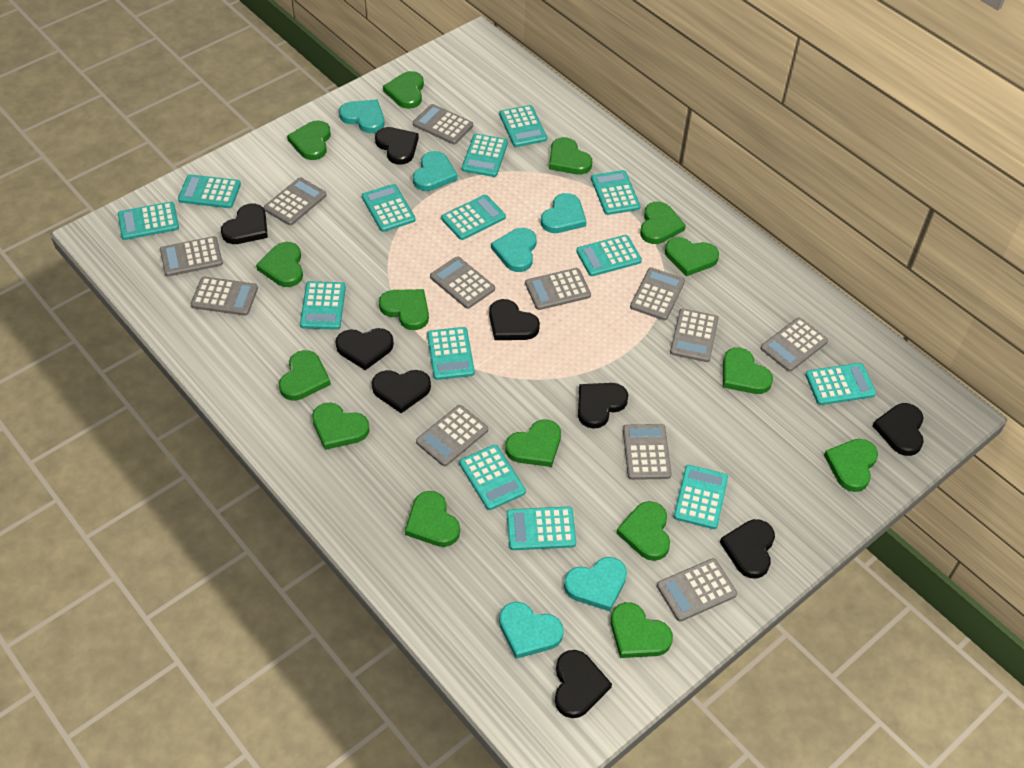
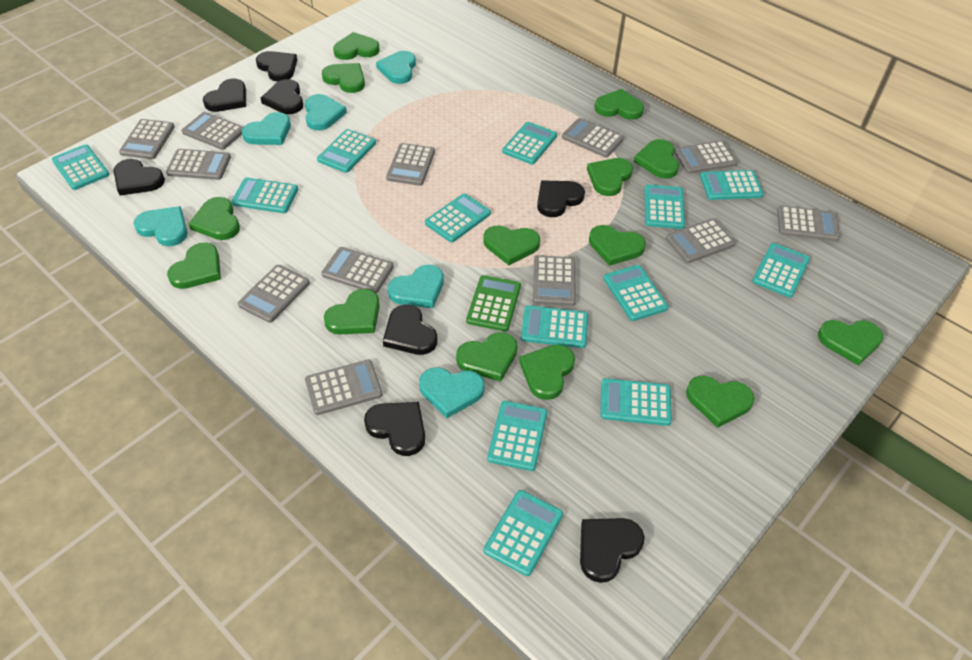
black heart: [221,204,268,244] [336,328,394,370] [372,370,431,413] [375,127,419,165] [489,299,540,340] [555,650,612,718] [578,383,628,429] [720,519,775,579] [873,403,924,456] = 9 -> [114,159,165,196] [203,79,246,112] [256,51,297,82] [261,79,303,114] [364,402,425,456] [383,305,437,355] [537,181,585,217] [580,518,645,583] = 8
green calculator: none = 0 -> [466,275,521,331] = 1
green heart: [256,242,303,287] [279,350,331,401] [287,120,331,160] [312,402,370,450] [379,289,429,330] [383,71,424,109] [405,491,460,547] [505,419,561,467] [549,137,592,175] [611,602,673,658] [616,501,670,561] [640,202,686,244] [665,237,719,276] [723,347,773,394] [824,439,878,492] = 15 -> [167,243,221,289] [189,197,240,240] [322,63,365,93] [324,289,380,335] [333,32,380,60] [456,332,518,382] [483,225,540,265] [519,345,575,400] [587,158,633,196] [589,225,646,266] [595,89,644,120] [634,139,679,179] [686,376,755,428] [818,320,883,365] = 14
turquoise calculator: [118,202,179,240] [178,174,241,208] [300,281,346,330] [362,184,416,232] [427,327,475,380] [441,195,506,240] [459,445,526,510] [462,134,508,177] [499,105,547,147] [507,506,576,550] [576,235,642,276] [591,170,640,215] [674,465,728,529] [806,363,876,405] = 14 -> [52,144,109,190] [231,177,298,213] [317,129,376,173] [425,193,491,242] [484,490,563,576] [487,401,547,471] [502,122,557,164] [521,305,588,348] [600,378,672,426] [603,265,668,321] [644,184,685,229] [700,170,764,200] [752,243,810,298] = 13

